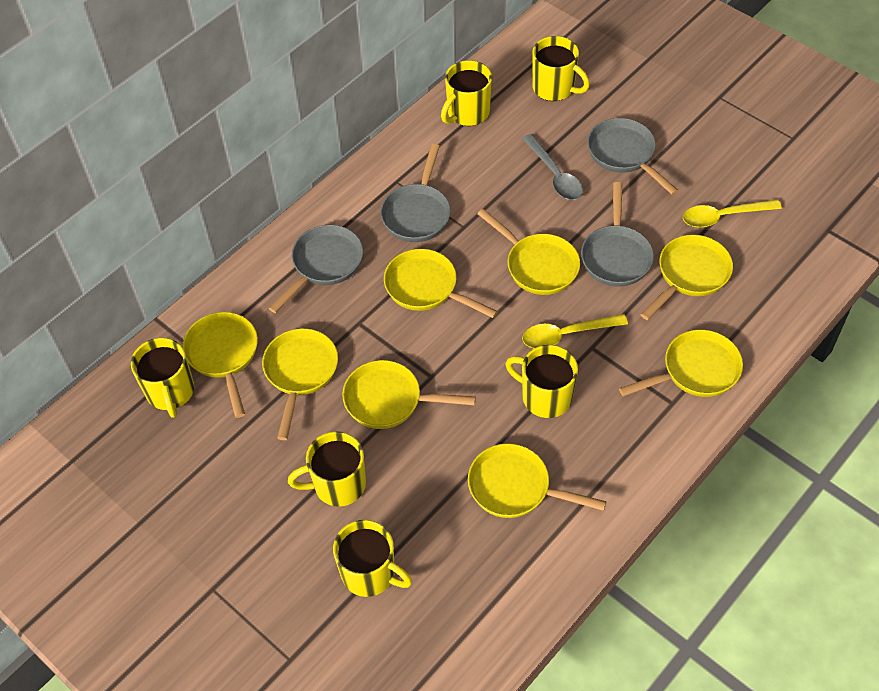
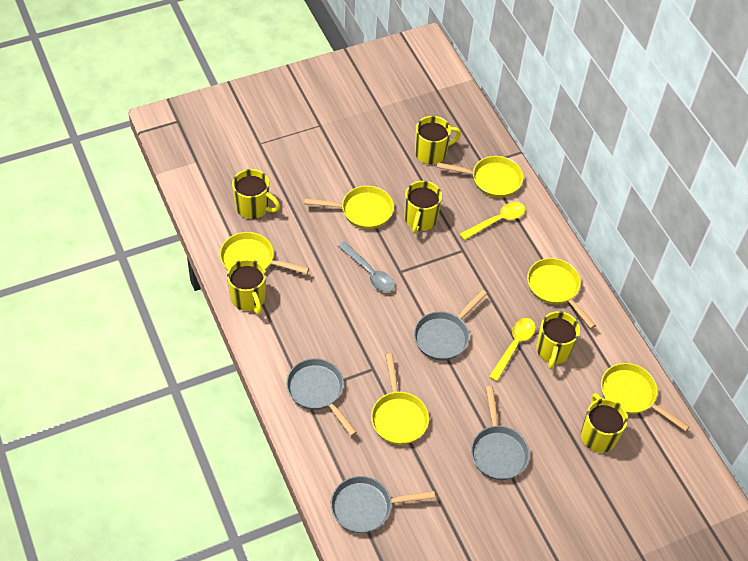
yellow pan: [183,312,258,418] [262,328,338,440] [342,360,476,429] [384,249,498,318] [468,443,607,518] [477,209,580,295] [619,330,743,397] [640,235,733,320] = 8 -> [220,232,309,274] [304,186,394,229] [371,354,429,445] [437,156,523,198] [527,258,596,329] [601,363,690,431] = 6

